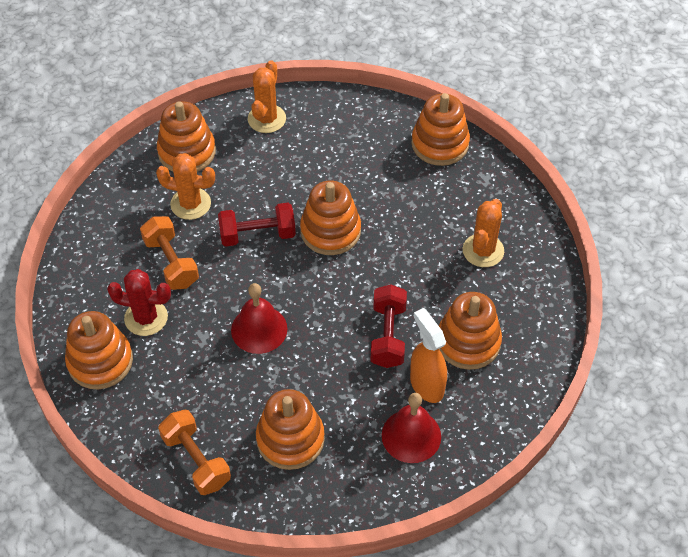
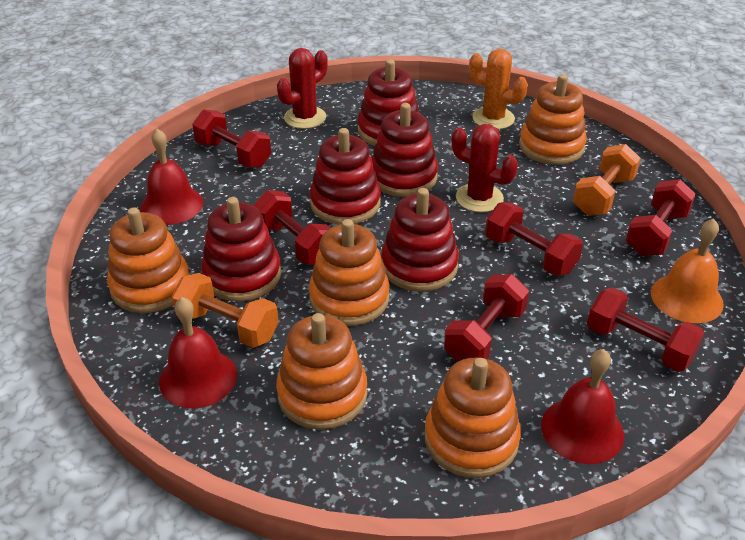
orange bell: none = 0 -> [651,218,724,323] = 1
orange cactus: [156,153,215,220] [248,60,286,133] [463,199,504,267] = 3 -> [469,49,528,129] = 1
orange spray bottle: [410,308,447,403] = 1 -> none = 0
orange stacking toy: [65,311,133,389] [157,101,216,172] [256,389,325,470] [300,181,361,255] [411,93,470,166] [439,292,502,370] = 6 -> [107,207,189,313] [276,313,367,430] [309,219,390,326] [425,357,521,478] [519,74,587,165] = 5
red bell: [231,283,288,354] [382,393,441,463] = 2 -> [140,129,203,225] [159,297,237,408] [541,349,624,464] = 3
red cactus: [107,269,171,336] = 1 -> [277,48,328,129] [452,124,518,212] = 2
red dumbbell: [218,203,296,247] [370,284,407,368] = 2 -> [192,109,271,168] [253,190,330,265] [444,274,529,362] [485,202,583,276] [587,288,705,372] [626,179,696,256] = 6
red stacking toy: none = 0 -> [201,197,281,301] [310,128,381,225] [357,59,419,146] [371,103,438,197] [381,188,459,292] = 5

